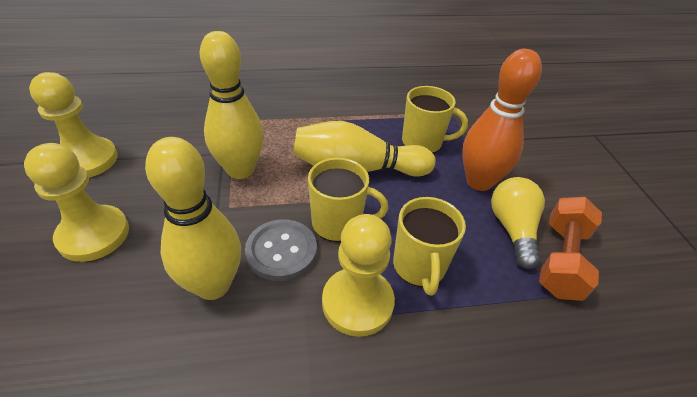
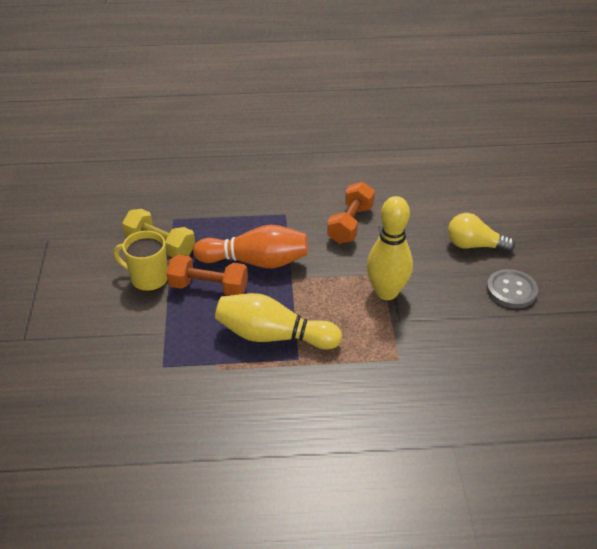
orange dumbbell: [539,197,602,301] = 1 -> [166,255,248,296] [327,182,375,244] = 2
yellow bowling pin: [145,137,241,300] [200,31,264,179] [293,121,435,177] = 3 -> [215,293,342,350] [366,196,413,300] = 2
yellow dumbbell: none = 0 -> [122,209,195,258] = 1
yellow mug: [308,158,388,242] [393,197,466,295] [402,86,468,153] = 3 -> [114,231,168,292] = 1
yellow pawn: [24,143,129,262] [29,72,118,178] [322,214,395,337] = 3 -> none = 0

